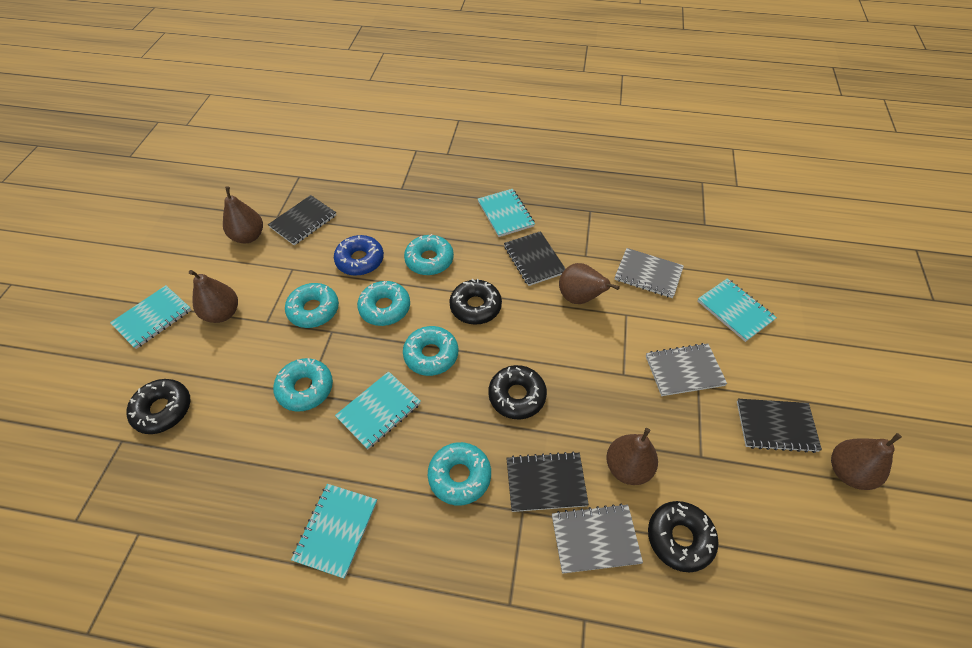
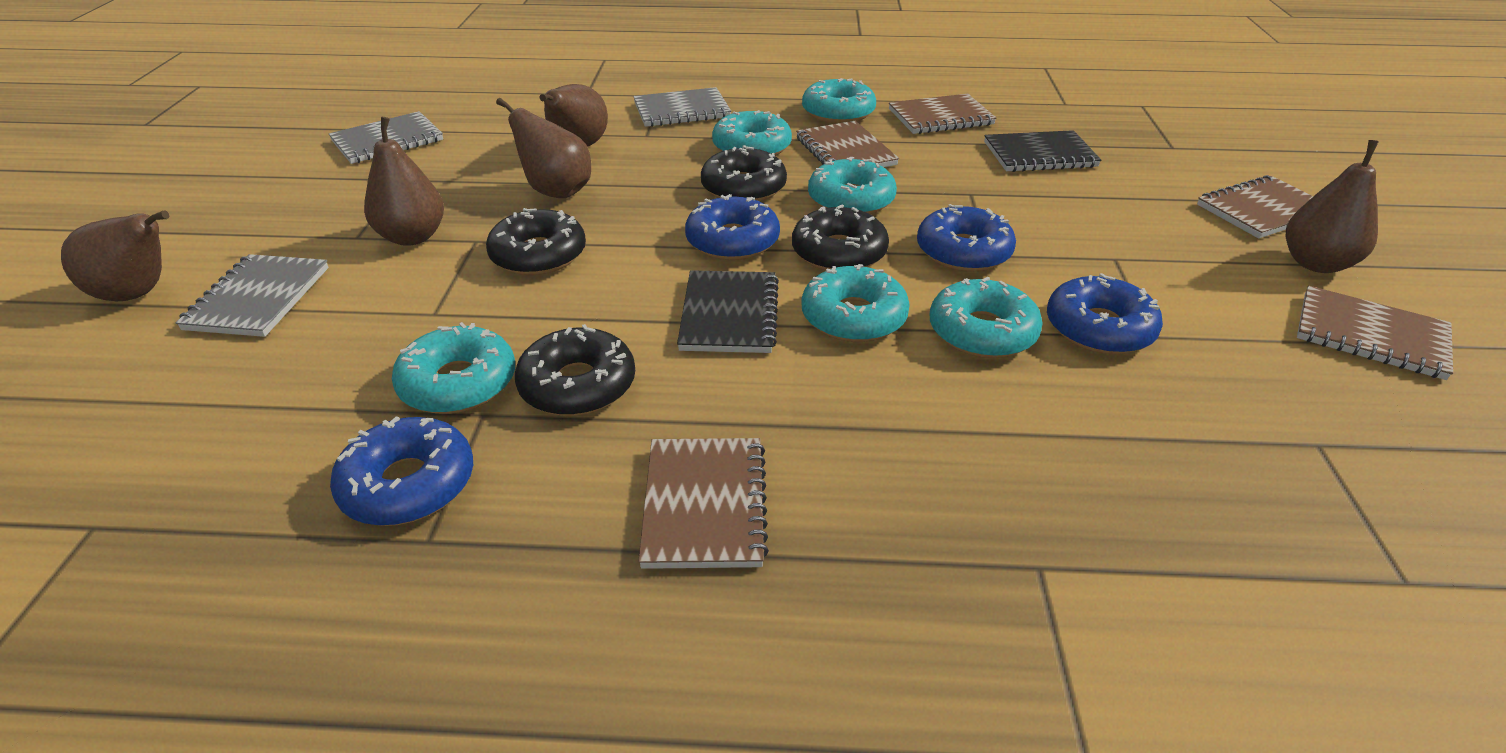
black notebook: [268,195,336,245] [504,231,565,286] [506,451,589,512] [737,399,822,453] = 4 -> [677,270,779,353] [984,130,1101,172] = 2
blue donut: [334,235,384,276] = 1 -> [330,416,473,526] [685,194,780,260] [917,204,1016,272] [1047,273,1163,354] = 4
brown notebook: none = 0 -> [638,438,769,569] [796,121,899,167] [889,94,997,134] [1197,175,1313,239] [1297,285,1453,380] = 5
turquoise notebook: [110,285,191,349] [291,484,377,579] [335,371,421,449] [478,189,535,237] [697,278,777,342] = 5 -> none = 0

